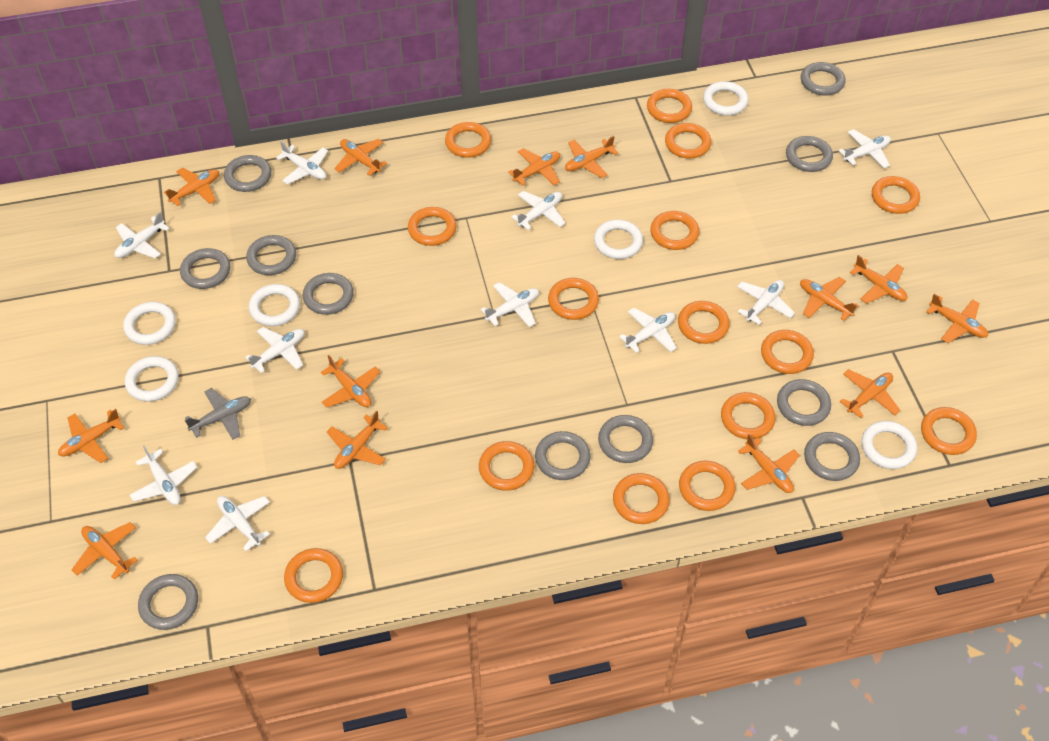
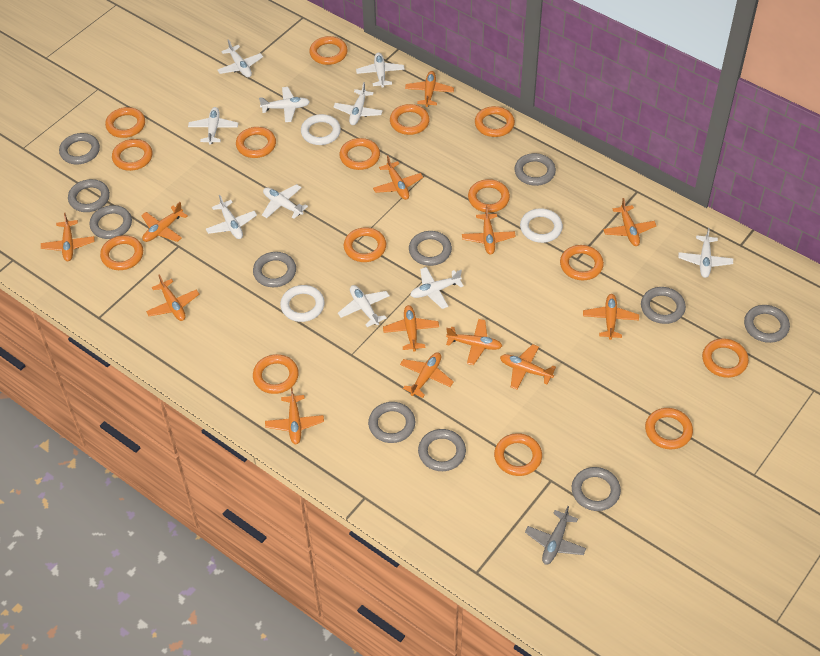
white ring: [123,302,176,345] [125,356,179,402] [249,284,300,326] [594,219,643,259] [703,81,749,115] [861,421,917,469] = 6 -> [280,285,325,322] [301,114,341,145] [520,208,563,243] = 3

